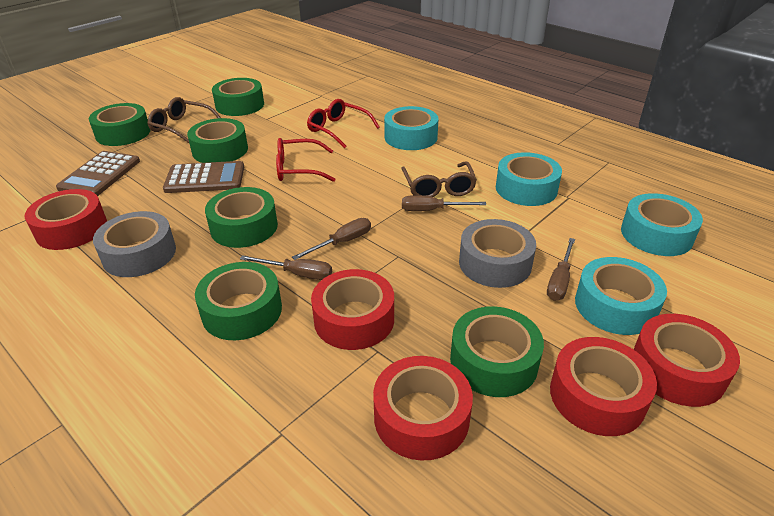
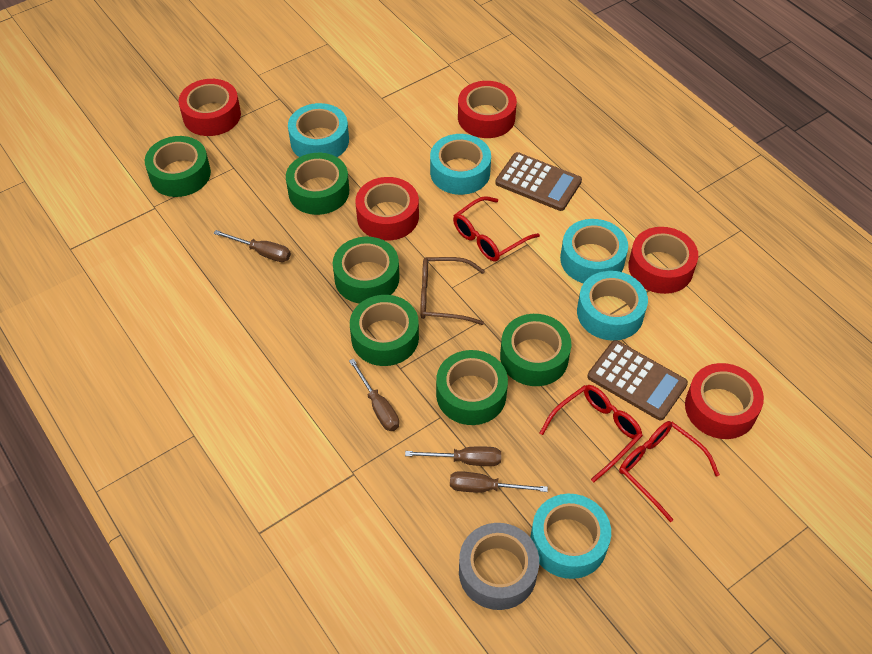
brown glasses: [147,97,221,143] [401,161,477,197] = 2 -> [420,257,485,325] = 1
grey tape: [93,211,176,277] [459,219,536,288] = 2 -> [459,523,539,610] = 1
red glasses: [276,138,336,182] [307,99,380,148] = 2 -> [453,196,540,262] [540,385,643,482] [619,421,720,522] = 3
turquoise tape: [384,106,438,150] [496,152,562,206] [575,257,667,335] [621,193,703,256] = 4 -> [288,103,349,157] [430,134,491,195] [530,494,611,579] [560,219,628,284] [577,271,648,341] = 5

